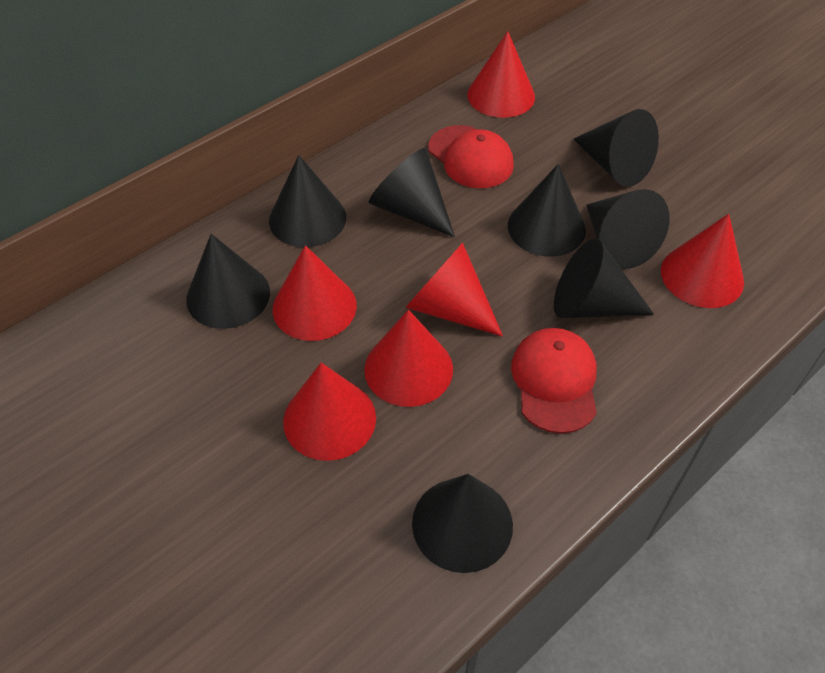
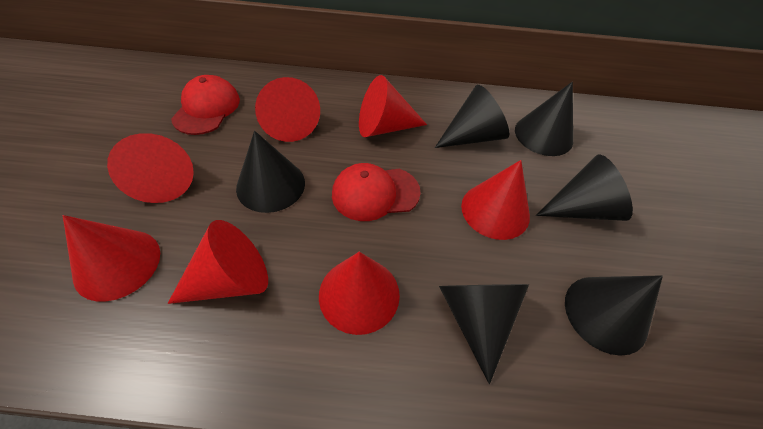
black cone: [186,234,270,329] [269,155,346,247] [369,148,455,237] [412,474,513,573] [508,164,586,257] [554,238,654,318] [573,109,659,187] [586,189,670,269] = 8 -> [236,131,305,213] [435,85,509,148] [439,284,529,384] [515,82,573,156] [536,155,633,221] [565,275,663,356] = 6
red cone: [273,245,357,341] [283,363,376,461] [364,310,453,407] [405,243,503,337] [467,31,535,118] [661,214,744,308] = 6 -> [63,215,160,302] [107,133,194,203] [168,220,268,304] [255,77,320,142] [319,252,400,335] [359,75,427,137] [461,160,530,240] = 7

